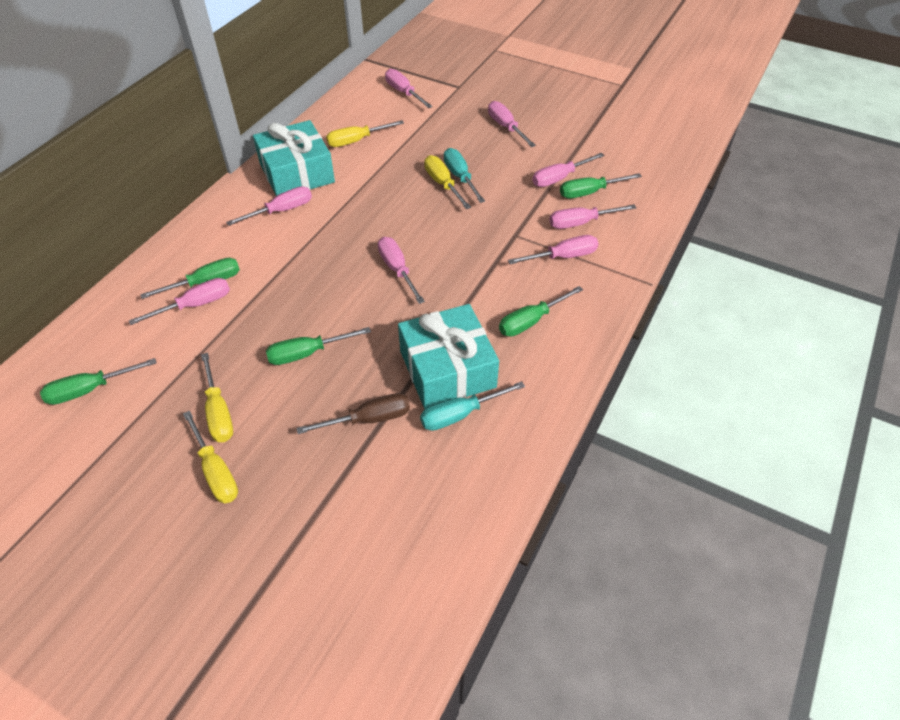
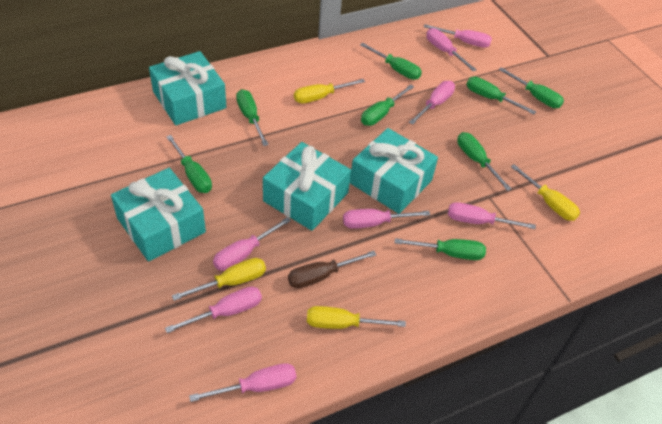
green screwdriver: [40,358,157,405] [140,258,240,299] [266,327,371,365] [499,286,583,337] [560,173,642,198] = 5 -> [167,135,212,193] [236,89,269,146] [360,43,422,80] [361,84,414,126] [395,238,486,260] [457,132,512,191] [466,77,536,114] [499,67,564,108] = 8
turquoise gift: [253,120,335,196] [398,304,499,409] = 2 -> [111,168,206,262] [149,51,226,126] [263,142,351,231] [350,128,438,214] = 4
turquoise screwdriver: [420,381,525,431] [444,148,485,203] = 2 -> none = 0

